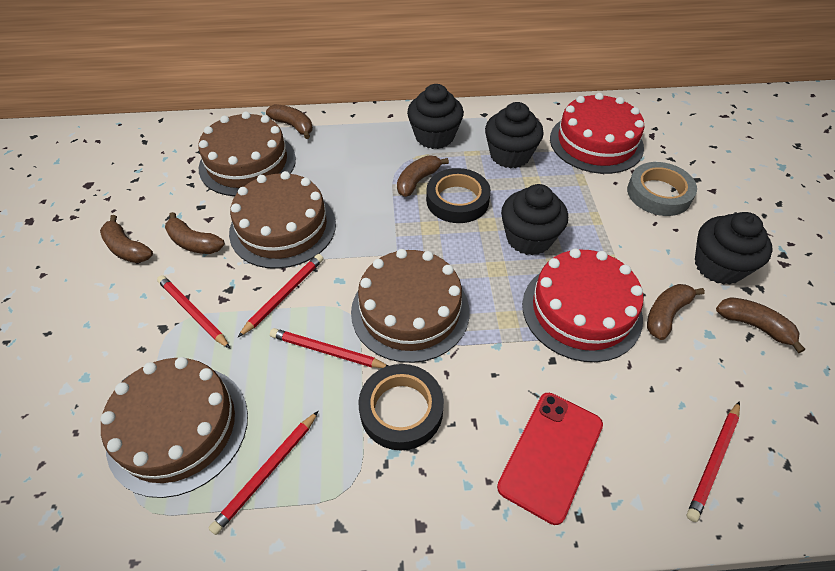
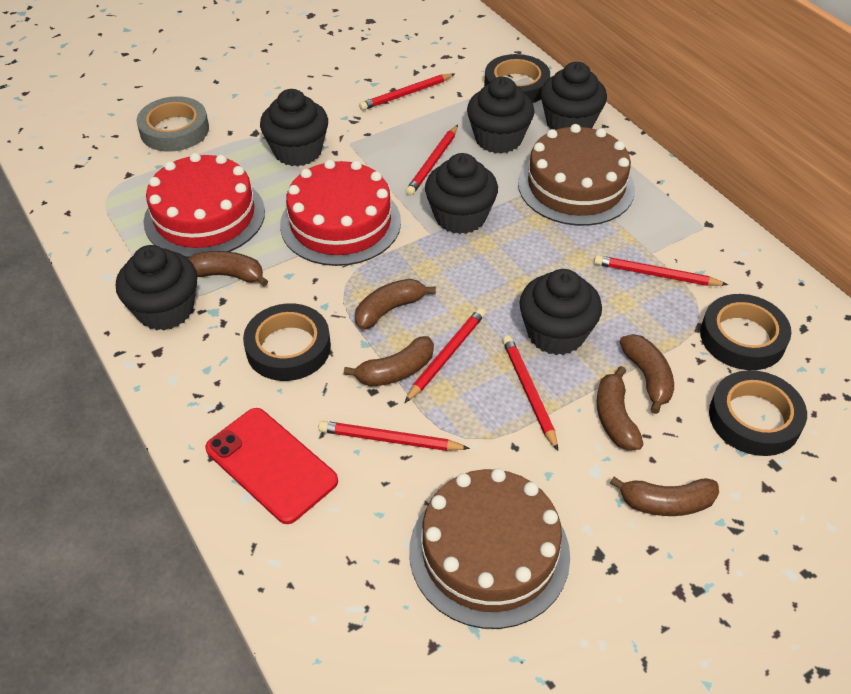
black cupcake: [407,84,464,149] [485,102,544,169] [501,184,568,255] [695,212,773,285] = 4 -> [116,245,197,330] [260,89,328,167] [425,153,498,234] [467,77,535,154] [519,269,602,355] [541,62,607,130] = 6
black tape: [358,364,444,451] [426,168,491,223] = 2 -> [243,303,331,381] [484,54,550,103] [700,294,792,370] [709,370,807,456] = 4
brown cake: [101,357,248,498] [198,112,296,196] [229,171,336,269] [351,249,470,363] = 4 -> [409,468,570,629] [518,124,635,226] = 2
red pencil: [157,275,230,348] [209,411,318,535] [238,254,323,337] [270,328,388,368] [686,401,740,522] = 5 -> [318,421,470,451] [359,73,454,110] [405,125,458,196] [405,308,485,403] [502,336,558,451] [594,255,728,286] = 6

